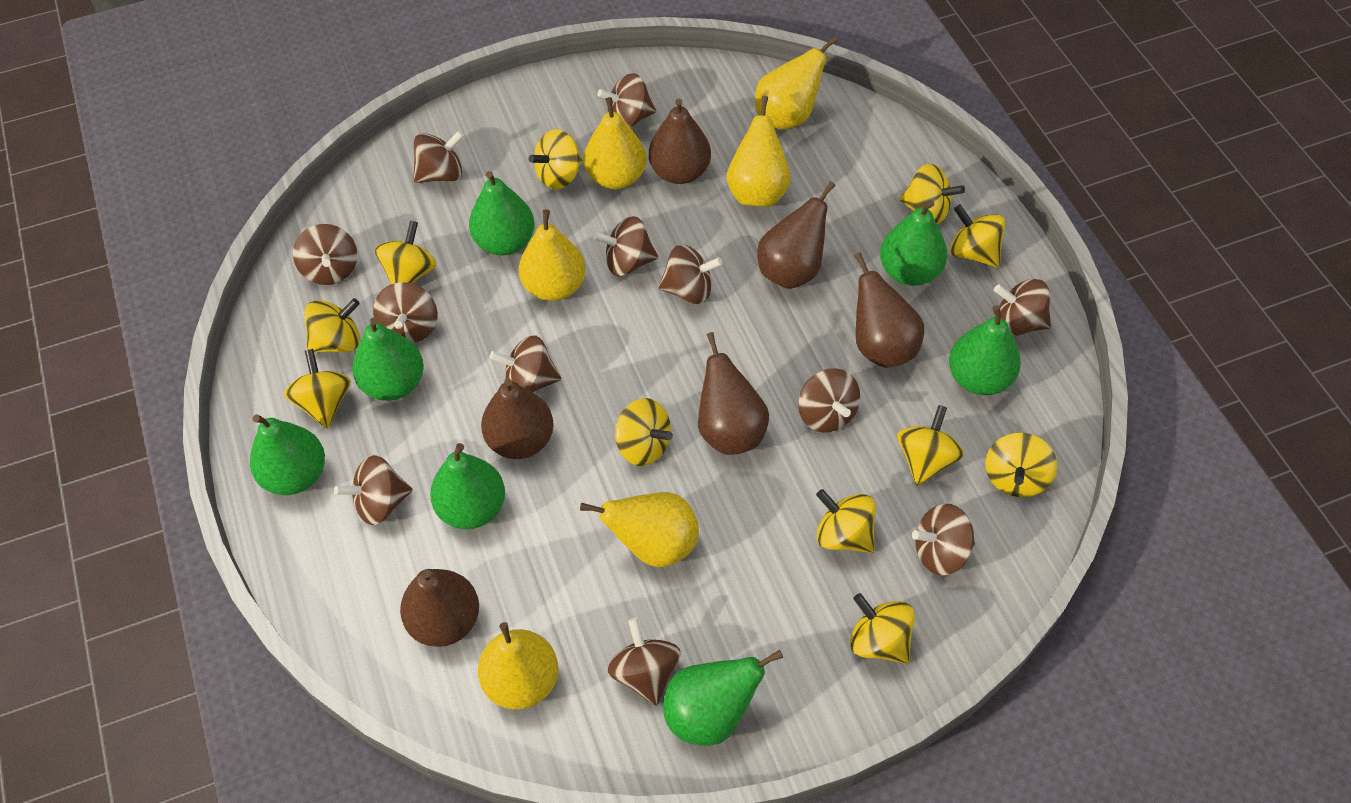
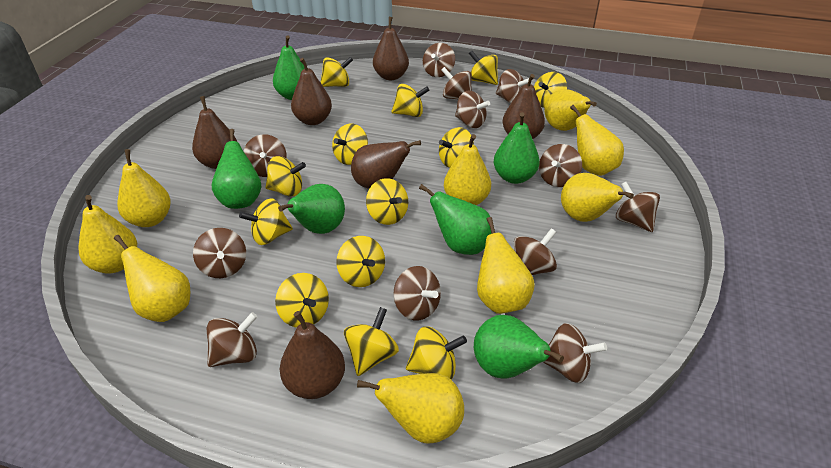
green pear: [250,414,325,495] [352,317,424,401] [430,443,505,529] [469,171,535,255] [663,650,783,746] [880,200,947,286] [949,305,1021,395] = 7 -> [212,129,261,209] [273,35,305,100] [278,184,345,234] [419,184,492,255] [474,315,564,379] [494,112,540,184] = 6
yellow pear: [478,622,558,709] [519,209,586,301] [580,492,699,567] [584,97,647,189] [726,96,790,207] [755,36,838,130] = 6 -> [78,195,137,274] [114,235,190,322] [117,149,171,227] [357,373,464,444] [444,134,491,205] [477,217,535,314] [544,89,597,131] [561,173,634,222] [570,105,624,176] = 9
yellow spinning top: [284,349,351,429] [304,298,360,353] [375,221,437,284] [528,129,583,190] [615,398,673,466] [816,489,876,553] [850,593,915,664] [897,405,964,486] [899,164,965,224] [950,204,1005,267] [985,433,1057,497] = 11 -> [239,198,293,245] [265,156,306,196] [275,273,329,328] [320,57,353,87] [332,123,368,165] [337,236,385,287] [344,307,399,376] [366,178,408,225] [391,84,429,117] [406,327,467,380] [439,127,474,168] [469,51,498,85] [534,72,567,108] = 13

